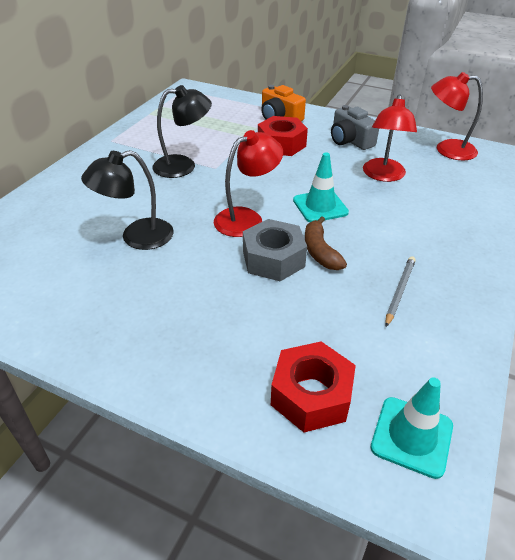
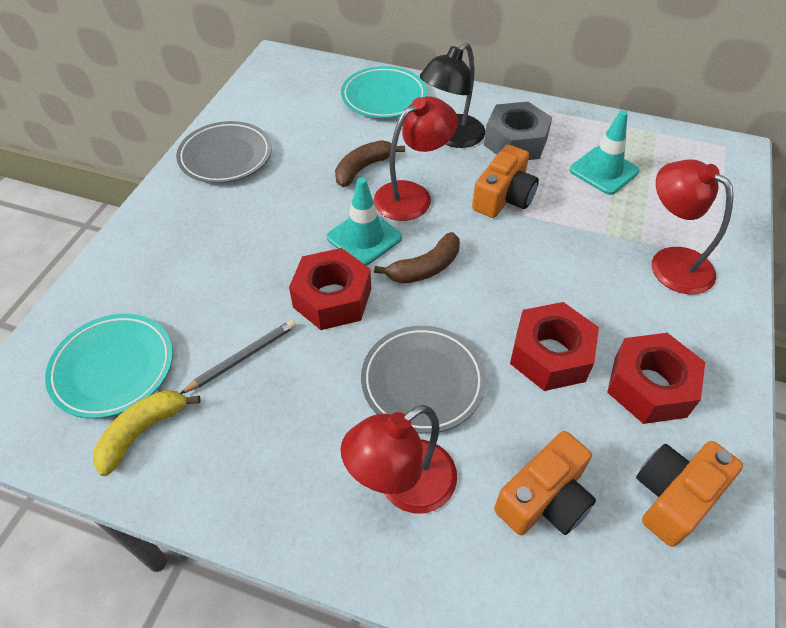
black lamp: [81,150,174,250] [152,85,212,178] = 2 -> [420,43,485,148] = 1
brown banana: [305,216,347,270] = 1 -> [335,140,405,187] [374,232,460,283] = 2
grey camera: [331,105,379,150] = 1 -> none = 0
grey plate: none = 0 -> [176,121,272,183] [361,326,486,434] = 2
orange camera: [261,85,306,121] = 1 -> [472,145,539,218] [494,431,596,535] [636,441,743,547] = 3
red nut: [258,116,308,156] [271,341,356,432] = 2 -> [289,248,371,330] [510,302,599,391] [607,333,705,424] = 3
turquoise plate: none = 0 -> [45,314,173,419] [341,66,427,118] = 2
yellow banana: none = 0 -> [93,390,201,476] = 1

